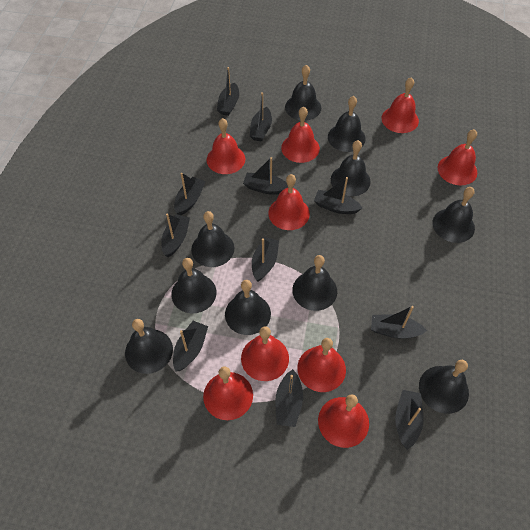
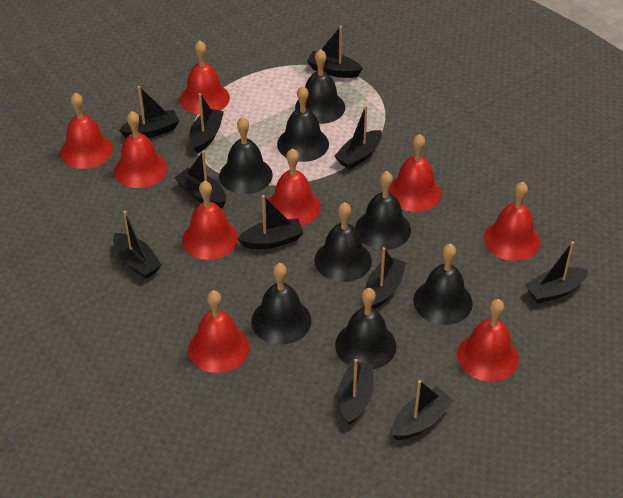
black bell: [125,319,173,374] [171,258,217,313] [191,211,234,267] [225,280,271,335] [285,65,321,121] [292,255,337,311] [328,96,366,152] [331,140,371,196] [419,360,469,414] [432,187,475,243] = 10 -> [219,117,273,194] [251,263,311,345] [277,86,329,162] [295,49,345,124] [314,202,372,282] [335,288,397,369] [355,171,411,250] [413,243,473,325] = 8

